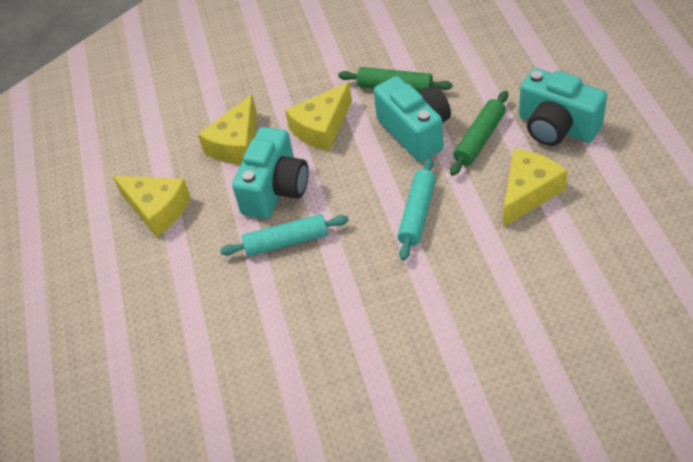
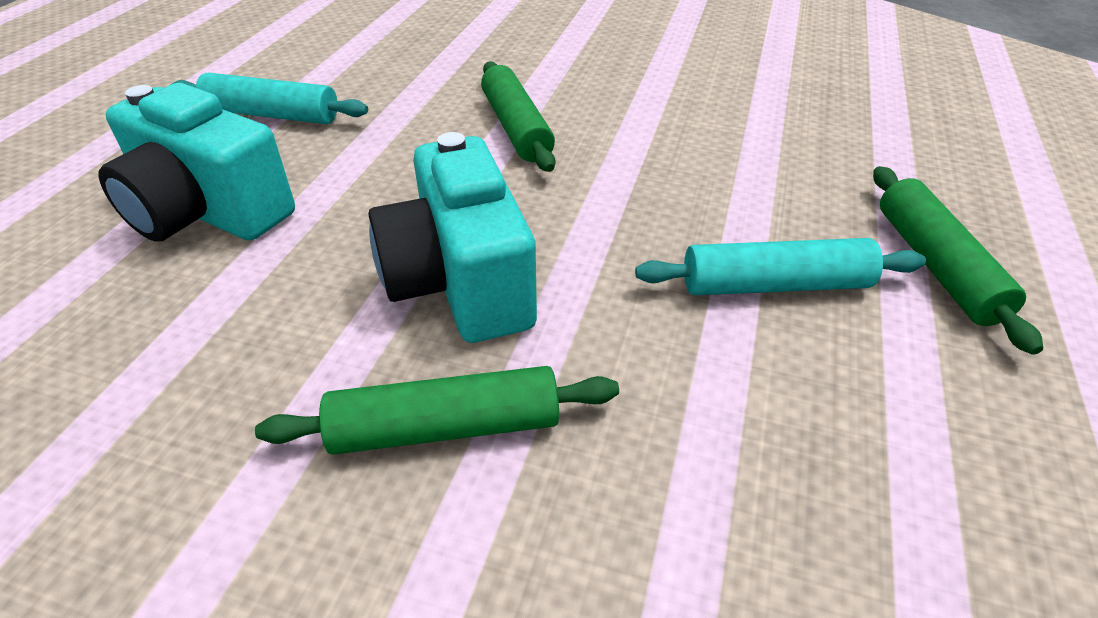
green rolling pin: [338,67,453,92] [450,91,508,176] = 2 -> [255,366,619,455] [481,61,555,172] [873,166,1043,355] = 3
turquoise camera: [232,127,309,219] [374,76,451,162] [519,68,607,146] = 3 -> [98,83,295,242] [368,132,537,343] = 2
yellow cheese: [113,176,190,237] [198,94,257,165] [285,82,352,151] [503,149,568,227] = 4 -> none = 0

